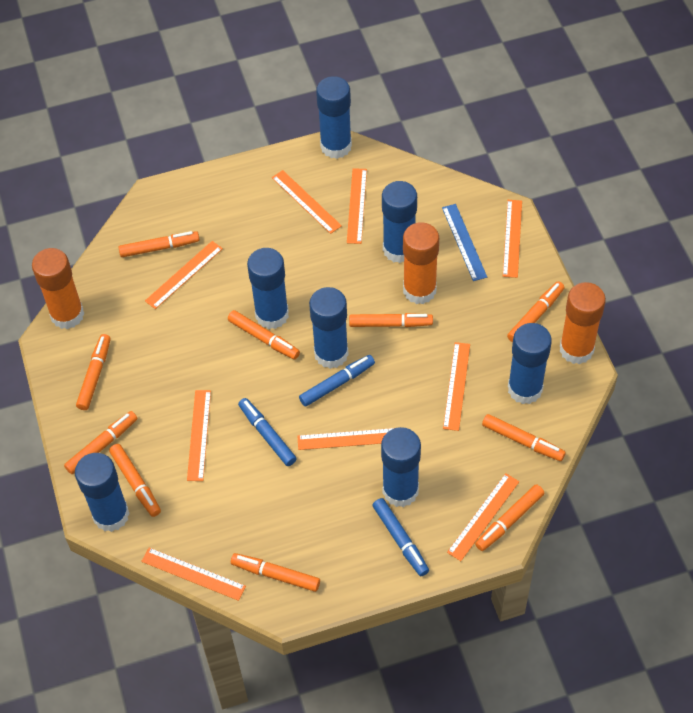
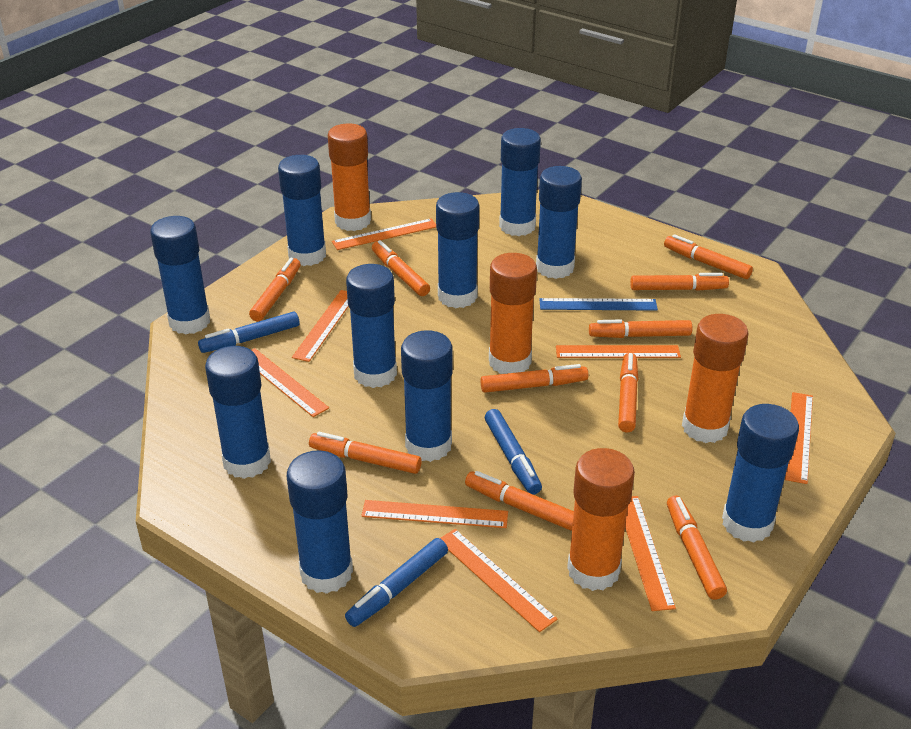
blue glue stick: [75,453,130,532] [247,248,289,329] [309,287,349,369] [316,76,352,159] [381,427,421,507] [382,181,417,263] [508,323,552,404] = 7 -> [150,216,210,335] [205,346,271,479] [278,155,326,266] [287,450,353,594] [346,264,397,388] [401,330,453,462] [436,192,479,308] [499,128,541,236] [536,166,582,279] [722,404,799,543] = 10
orange glue stick: [32,248,84,329] [403,222,439,304] [560,282,606,364] = 3 -> [328,124,371,231] [489,253,537,374] [567,448,635,591] [682,314,749,443] = 4
orange ruler: [141,547,246,601] [145,241,223,309] [187,390,211,481] [272,170,342,234] [297,428,394,450] [347,168,367,244] [443,342,470,431] [447,473,519,561] [503,200,522,278] = 9 -> [252,348,329,417] [292,290,349,362] [332,218,436,250] [361,500,508,528] [440,529,557,632] [556,345,681,358] [625,496,676,611] [785,392,813,484] = 8

